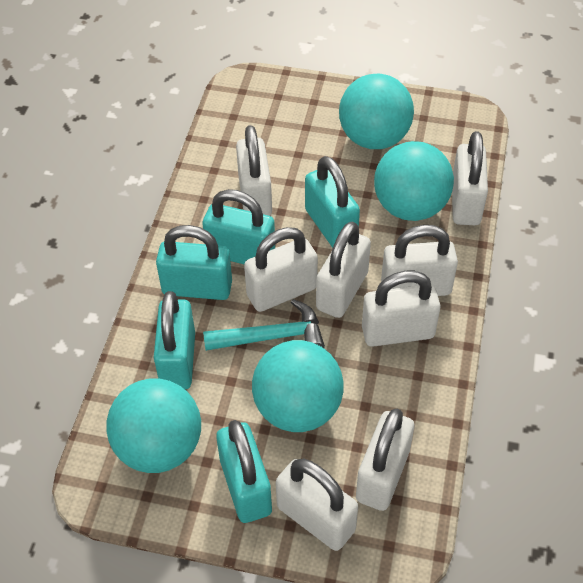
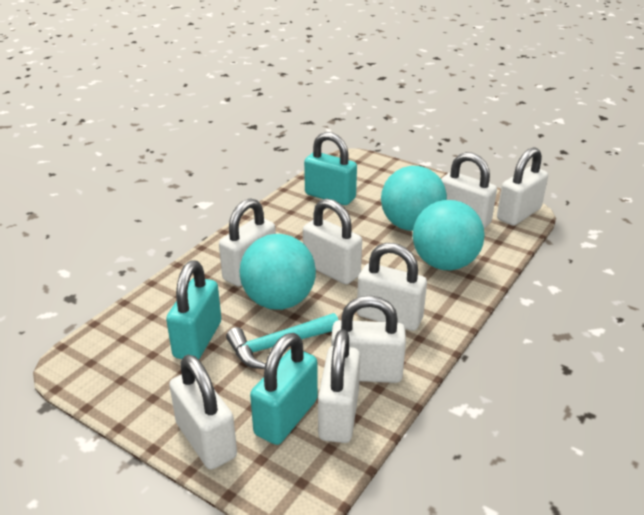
turquoise ball: [106,378,201,473] [252,340,344,432] [339,73,414,149] [374,141,454,221] = 4 -> [240,234,316,310] [381,166,447,231] [413,200,485,270] = 3
turquoise padlock: [154,291,195,389] [156,225,232,300] [202,189,275,264] [216,420,272,523] [305,156,360,248] = 5 -> [166,260,221,359] [250,333,318,445] [304,132,357,205] = 3

